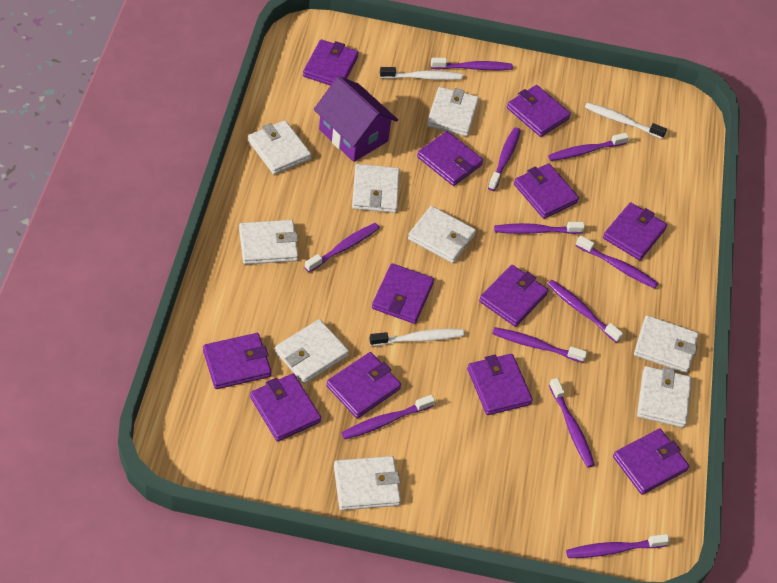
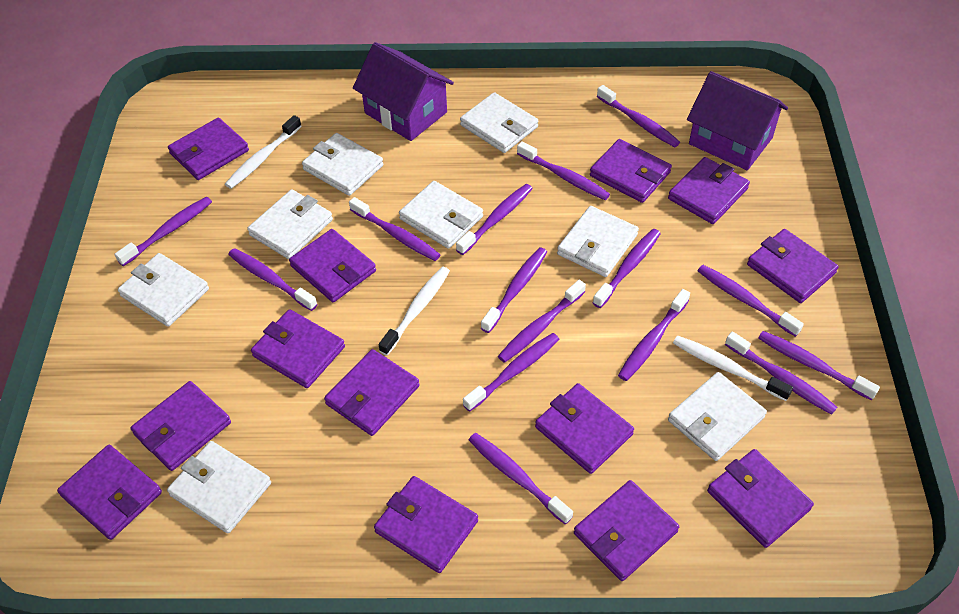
purple house: [314,76,398,162] = 1 -> [353,42,454,141] [687,71,788,170] = 2
purple toothbrush: [305,223,380,272] [341,395,435,439] [431,58,513,70] [488,127,521,191] [492,327,587,363] [494,222,585,234] [547,280,623,343] [548,133,629,161] [549,378,595,468] [566,534,670,558] [575,235,658,289] = 11 -> [114,197,212,266] [228,248,317,311] [349,197,441,261] [456,184,533,255] [463,333,560,412] [469,433,573,525] [481,247,547,333] [498,280,586,363] [517,141,610,200] [593,229,661,308] [597,85,680,147] [618,289,690,381] [698,265,804,337] [725,331,837,415] [758,331,880,400] = 15
purple wallet: [203,333,271,389] [250,374,321,442] [303,39,359,85] [326,352,401,419] [372,263,434,324] [417,131,483,186] [467,354,533,415] [479,265,548,327] [507,85,571,137] [514,163,579,219] [603,202,667,260] [613,429,689,495] = 12 -> [57,445,162,540] [131,381,231,471] [168,118,249,180] [251,309,345,388] [289,229,376,302] [324,349,419,436] [374,476,478,573] [535,383,634,474] [574,480,679,581] [590,139,672,203] [668,157,750,224] [707,449,814,548] [747,229,839,303] = 13
white wallet: [239,220,298,265] [248,120,311,175] [275,319,349,384] [334,456,401,510] [352,164,400,213] [408,206,476,263] [427,87,479,137] [634,315,699,373] [637,366,692,428] = 9 -> [118,253,209,327] [167,441,271,533] [247,189,333,259] [302,133,383,196] [399,181,483,249] [460,92,538,153] [557,206,639,277] [668,372,767,461] = 8

